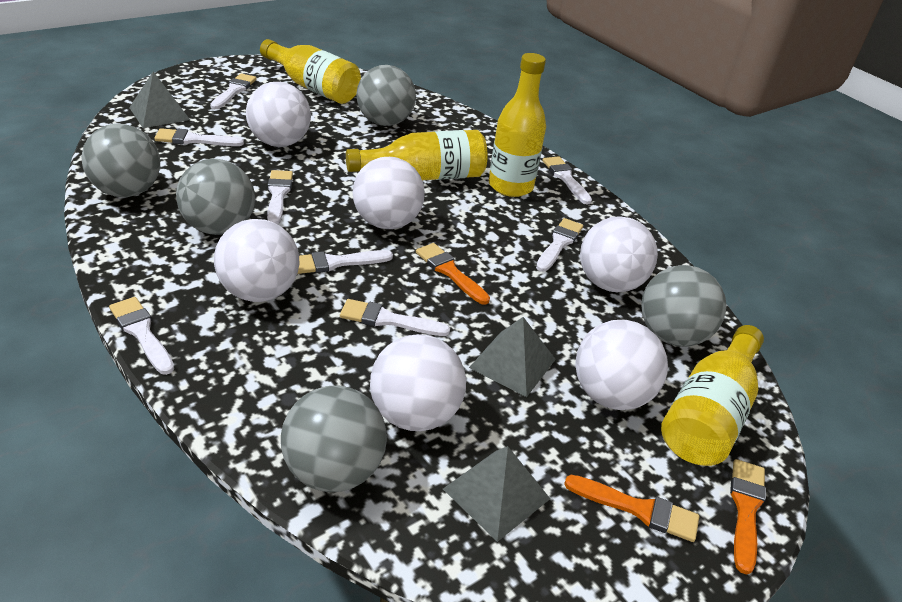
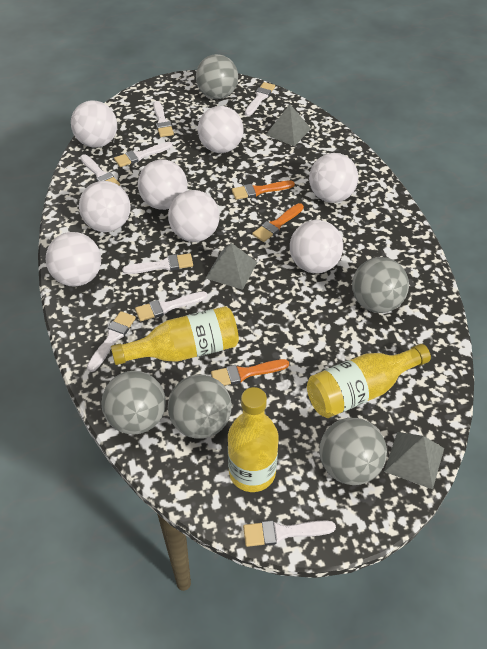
white ball: [214,219,299,302] [246,82,311,147] [352,157,425,229] [370,334,466,431] [575,320,668,410] [580,216,658,292] = 6 -> [46,232,101,287] [71,100,117,148] [79,181,131,232] [138,159,187,210] [168,190,220,242] [198,106,243,153] [290,220,343,273] [309,153,358,203] = 8
yellow bottle: [260,39,361,104] [346,130,488,180] [489,53,546,197] [661,325,764,466] = 4 -> [111,306,239,365] [228,387,279,492] [307,344,431,418] = 3

